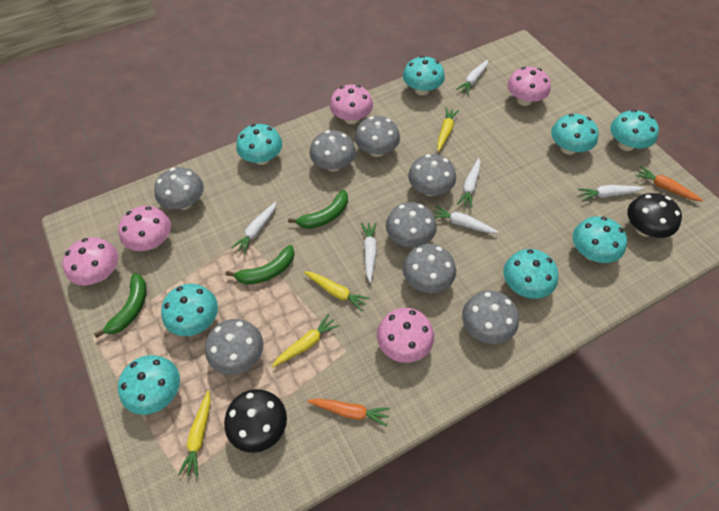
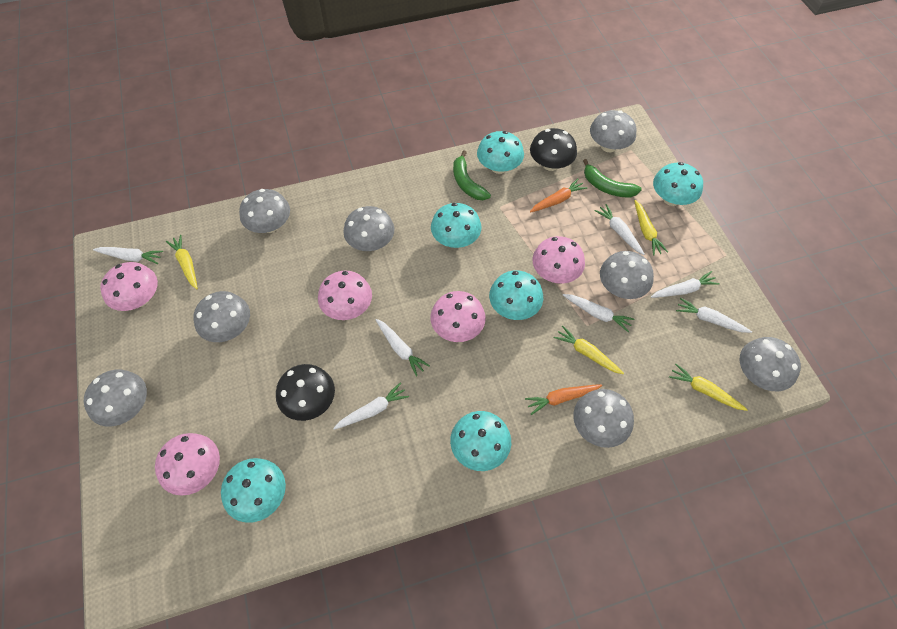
green banana: [94,273,147,338] [226,245,295,284] [288,190,348,229] = 3 -> [453,150,491,200] [583,159,642,197] = 2
turquoise mushroom: [118,355,180,415] [161,284,218,336] [236,124,282,165] [403,56,445,95] [503,249,558,299] [551,114,599,155] [573,216,627,263] [610,110,659,151] = 8 -> [221,458,286,523] [431,203,482,248] [450,411,511,471] [477,131,524,174] [489,270,543,320] [653,162,703,206] = 6
white carrot: [231,202,277,254] [361,223,377,283] [433,205,499,233] [456,60,488,95] [457,158,481,208] [578,185,644,201] = 6 -> [93,247,163,264] [333,383,409,430] [376,319,430,377] [563,294,635,332] [594,204,644,255] [651,271,720,298] [676,298,752,333] = 7

